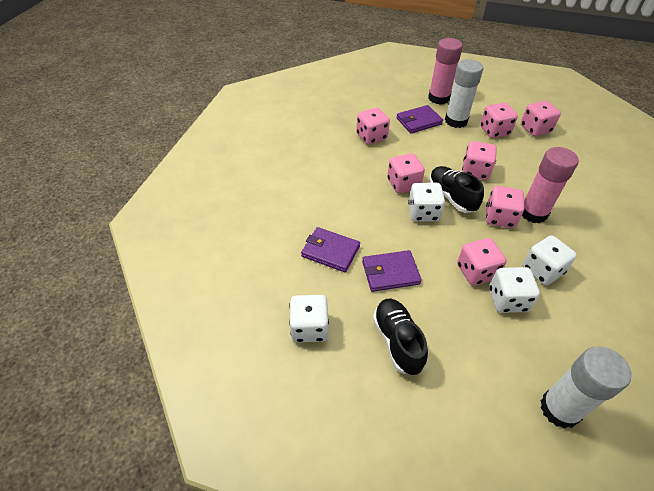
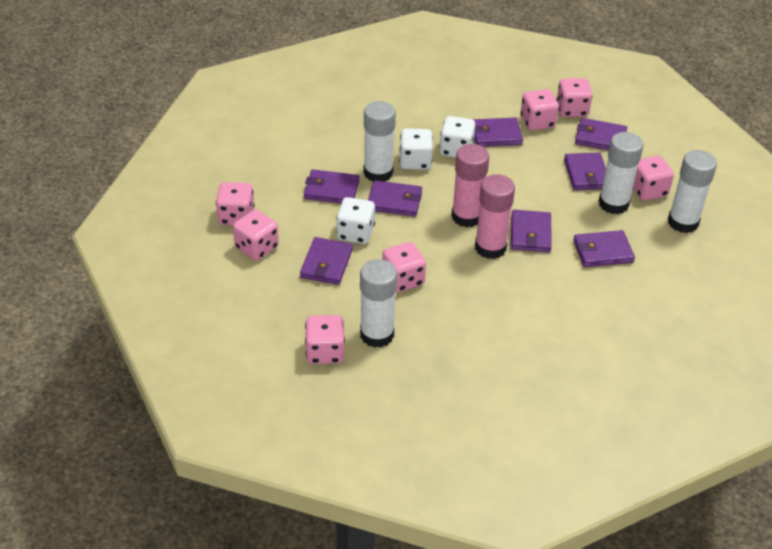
black shoe: [373,299,428,375] [429,166,484,213] = 2 -> none = 0
purple wallet: [301,227,360,272] [362,250,422,292] [396,105,443,133] = 3 -> [300,237,353,285] [304,169,359,203] [368,180,422,216] [472,118,523,147] [511,210,552,252] [564,153,606,190] [573,230,635,267] [575,118,627,150] = 8
white dice: [289,295,329,343] [408,183,445,222] [489,267,540,313] [522,235,577,285] = 4 -> [336,197,375,244] [399,128,433,170] [439,116,475,158] = 3
white glue stick: [445,59,483,128] [540,346,632,429] = 2 -> [360,259,397,348] [364,101,396,182] [598,132,644,214] [668,150,717,233] = 4

